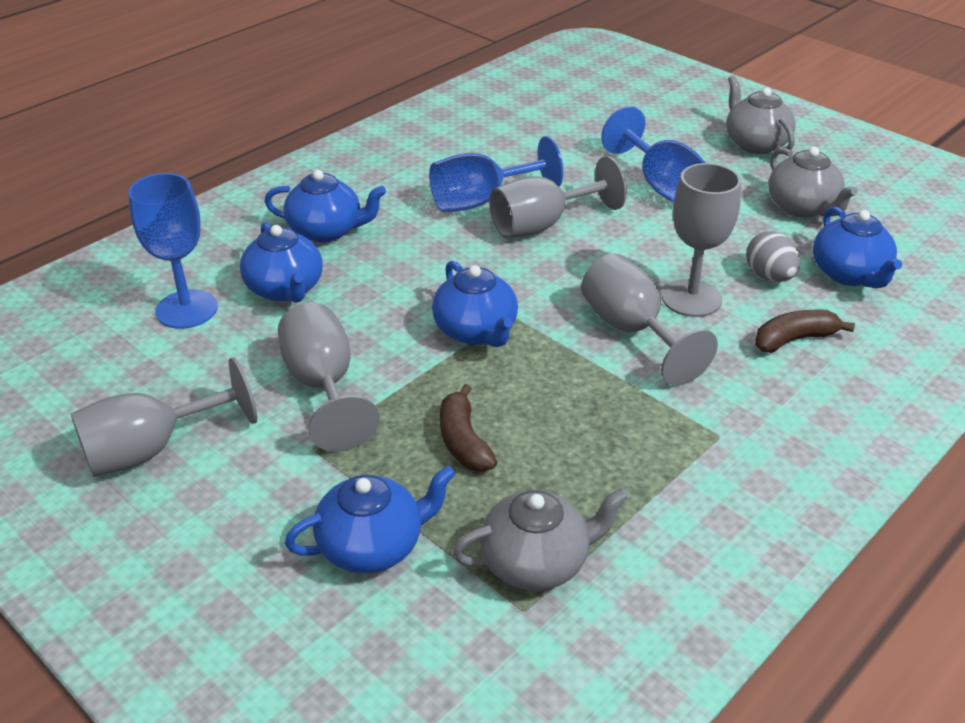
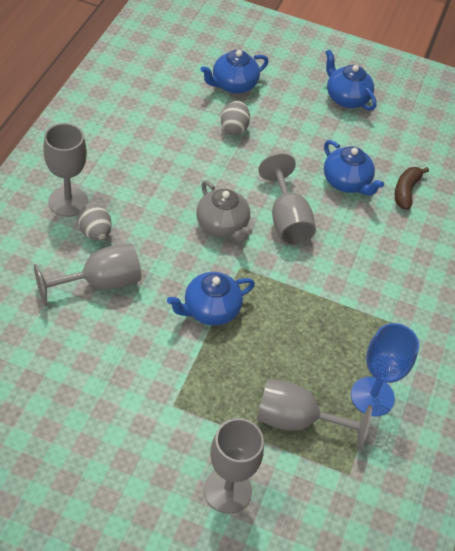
blue goblet: [128,173,218,329] [429,136,563,212] [601,106,706,203] = 3 -> [351,323,419,416] = 1
blue teapot: [240,222,323,303] [264,170,386,243] [285,466,456,573] [432,261,518,347] [813,207,902,288] = 5 -> [167,272,255,326] [201,50,268,94] [324,140,384,196] [326,50,377,111] = 4
brown banana: [440,384,497,472] [755,309,855,353] = 2 -> [395,167,429,210] = 1
grey egg: [746,231,800,282] = 1 -> [77,203,111,241] [221,101,250,136] = 2
grey teapot: [453,488,629,591] [726,75,796,154] [768,147,858,218] = 3 -> [196,180,253,242] = 1

